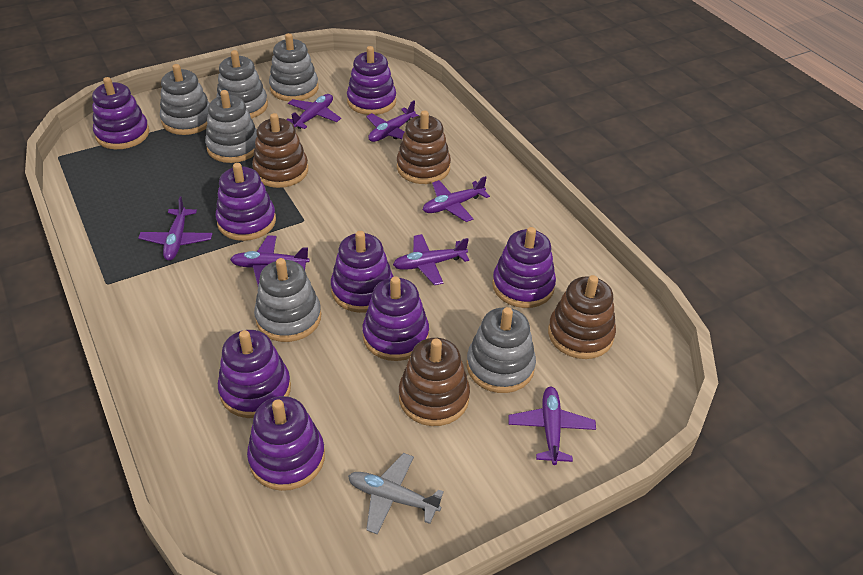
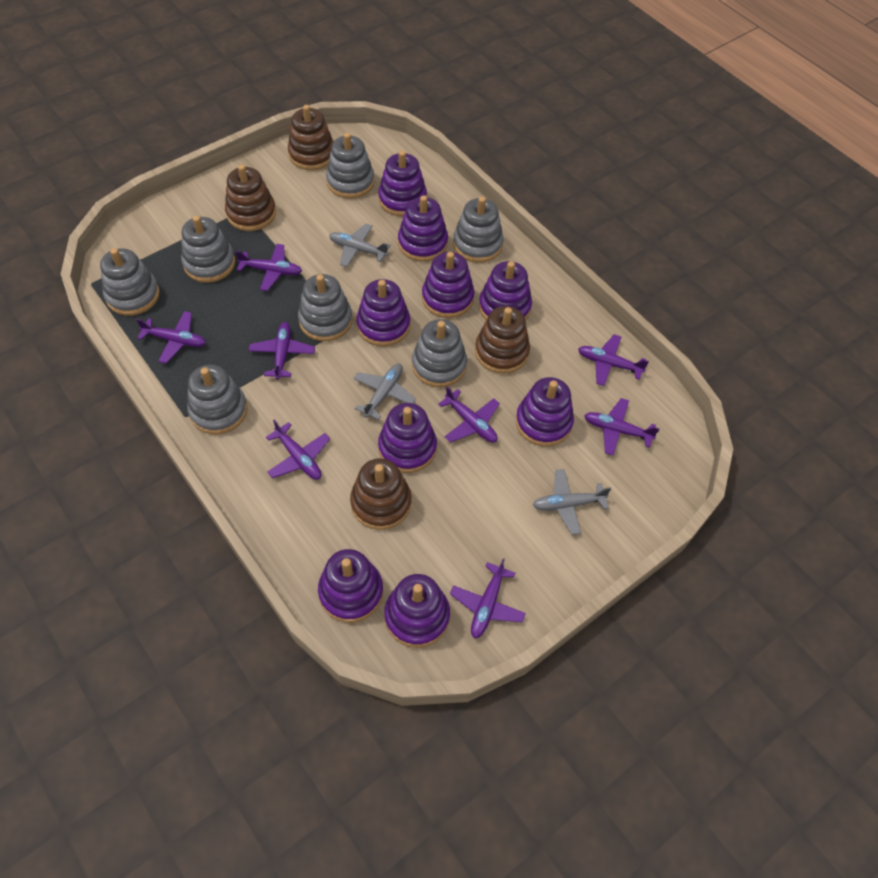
grey plane: [348,453,444,535] = 1 -> [329,224,390,267] [353,364,416,420] [533,469,611,535] = 3
grey stacking toy: [160,64,209,135] [205,90,257,163] [216,50,268,119] [254,258,321,342] [269,33,318,101] [467,307,536,393] = 6 -> [100,248,160,316] [181,216,235,283] [187,365,248,434] [298,274,353,341] [326,133,375,199] [412,319,467,387] [453,197,504,263] = 7
purple plane: [138,196,212,261] [230,236,309,285] [286,94,341,129] [366,100,419,142] [393,234,469,285] [423,176,490,222] [509,387,596,465] = 7 -> [136,311,206,364] [236,244,302,291] [248,322,315,380] [266,420,330,480] [438,386,500,443] [450,558,526,639] [578,334,649,386] [584,398,659,455] = 8
purple stacking toy: [92,77,149,149] [215,163,276,241] [218,330,291,418] [247,396,325,491] [331,231,394,313] [347,46,396,115] [362,276,429,361] [492,227,556,308] = 8 -> [318,549,383,623] [356,279,410,347] [378,151,427,217] [378,403,437,473] [384,574,450,648] [398,195,448,262] [422,252,475,318] [479,261,532,320] [516,377,574,446] = 9

